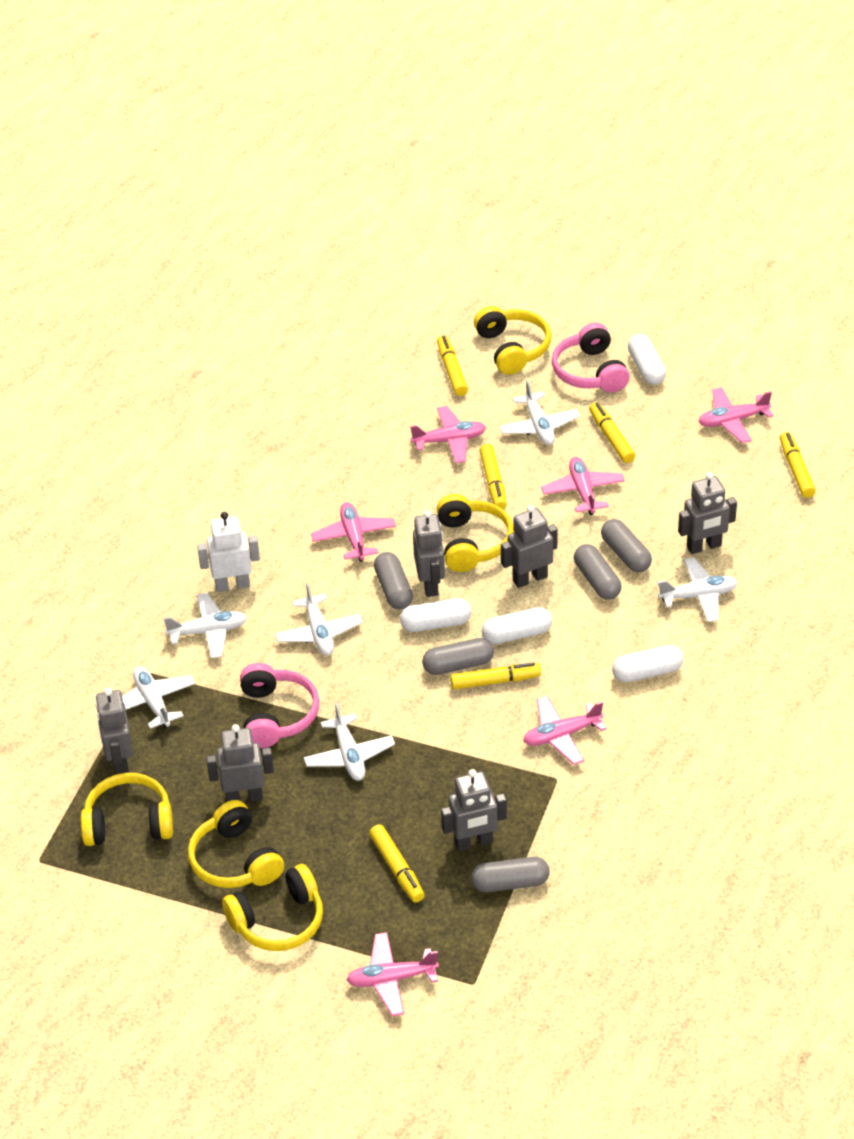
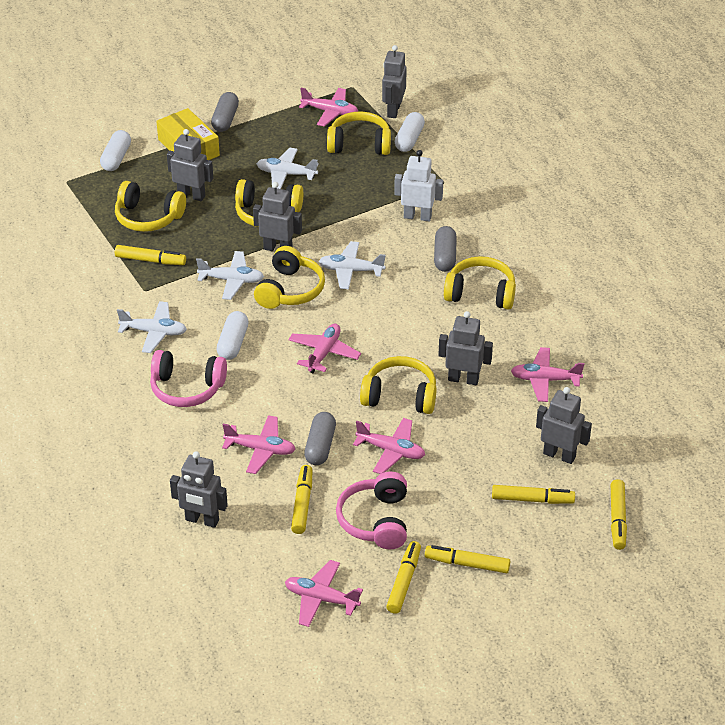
grey capsule: [374,552,413,609] [422,638,494,675] [471,857,550,892] [574,544,621,600] [601,519,652,572] = 5 -> [211,92,239,132] [304,412,336,465] [434,226,457,272] = 3
white capsule: [400,598,471,632] [482,607,552,644] [612,645,684,682] [628,334,666,385] = 4 -> [100,130,131,171] [216,311,249,360] [395,112,425,152] = 3
white plane: [122,666,195,729] [163,593,247,659] [275,583,363,655] [304,703,395,781] [499,380,580,445] [657,557,738,622] = 6 -> [117,301,187,353] [196,251,264,300] [256,148,318,189] [319,241,386,290] = 4
yellow box: none = 0 -> [156,108,220,160] = 1
yellow headphones: [81,773,173,846] [188,800,284,888] [222,864,323,951] [437,494,514,572] [474,306,551,375] = 5 -> [115,181,186,232] [235,179,303,227] [254,246,325,309] [327,111,391,155] [360,356,437,414] [444,256,516,310] = 6

